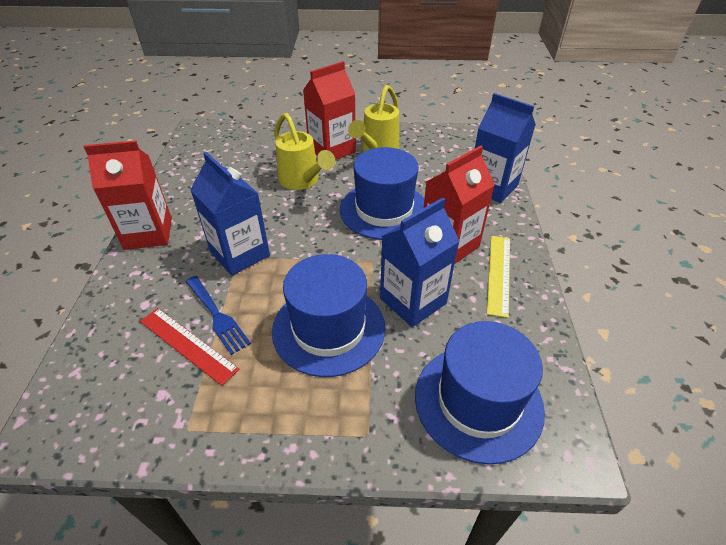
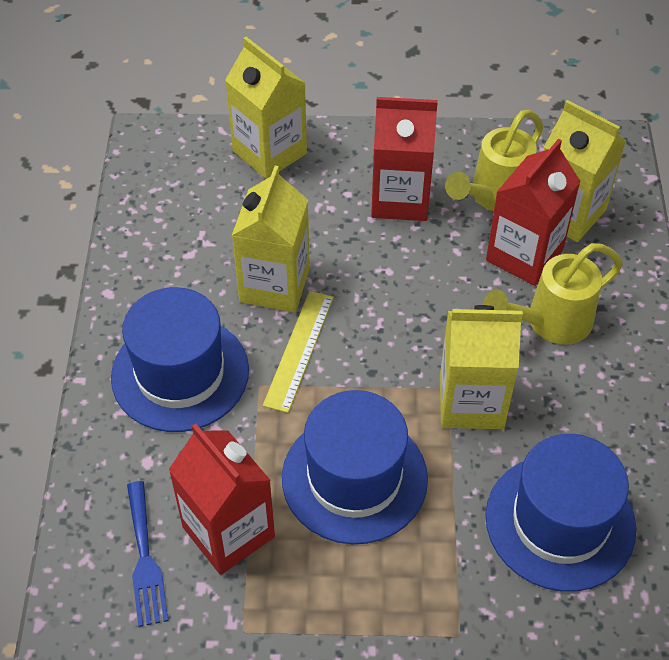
blue carton: [190,152,270,276] [380,198,459,327] [475,93,536,203] = 3 -> none = 0
red ruler: [140,308,239,386] = 1 -> none = 0
yellow carton: none = 0 -> [225,37,307,179] [232,166,310,312] [440,305,523,429] [544,100,626,242] = 4

